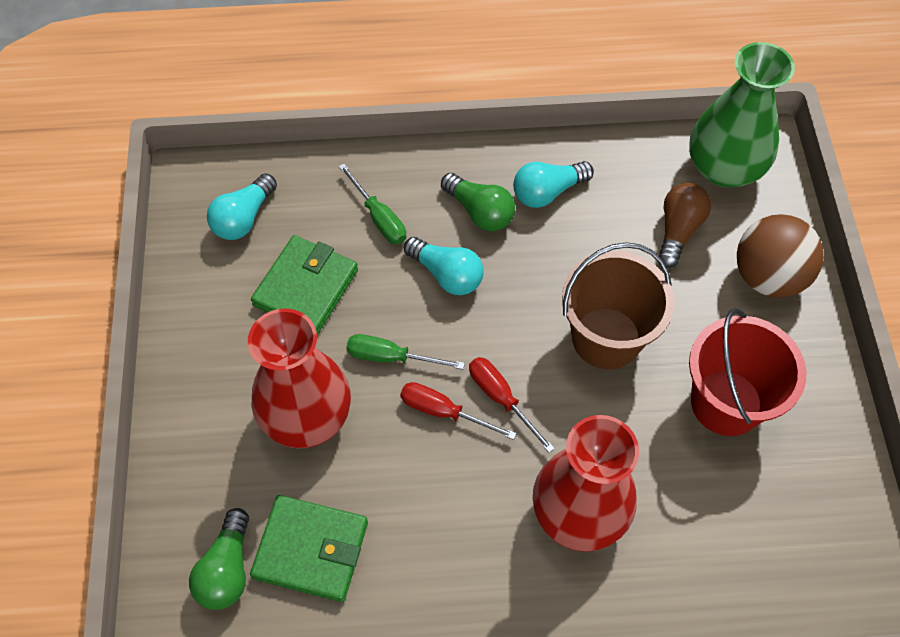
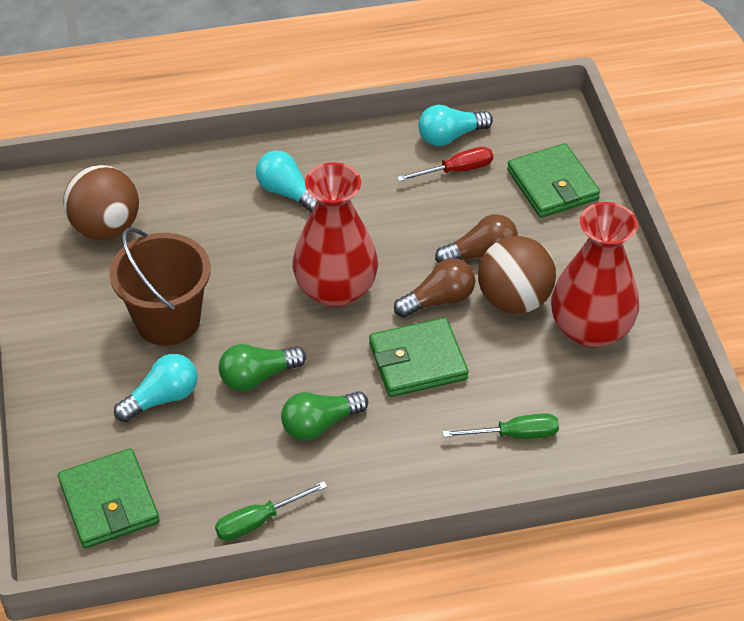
brown ball: [737,214,824,298] = 1 -> [63,165,139,240] [478,236,556,314] = 2
brown light bulb: [658,183,711,268] = 1 -> [394,258,475,318] [435,214,518,263] = 2
green vase: [689,42,795,187] = 1 -> none = 0
green wallet: [250,495,368,602] [251,235,358,334] = 2 -> [58,448,160,548] [369,317,469,397] [507,143,600,218] = 3
red bucket: [689,308,807,436] = 1 -> none = 0
red screwdriver: [400,382,516,440] [469,357,555,453] = 2 -> [397,147,493,182] = 1

